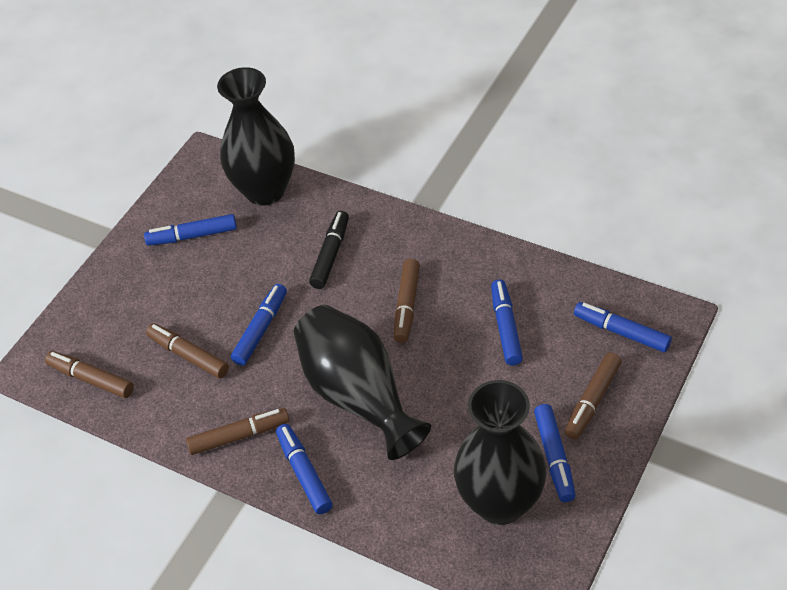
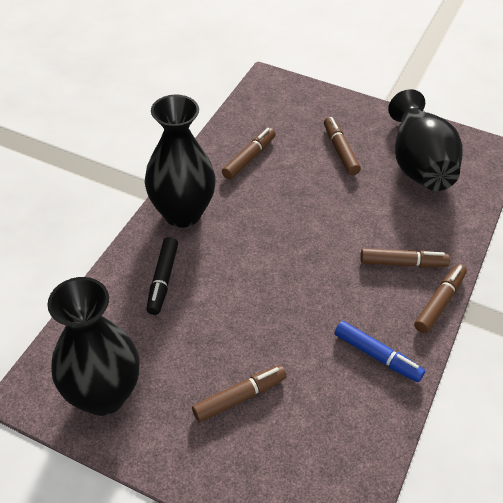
blue marker: [144,214,237,246] [231,284,287,366] [276,424,333,514] [491,280,523,365] [534,404,576,502] [574,302,672,352] = 6 -> [335,321,425,382] = 1

